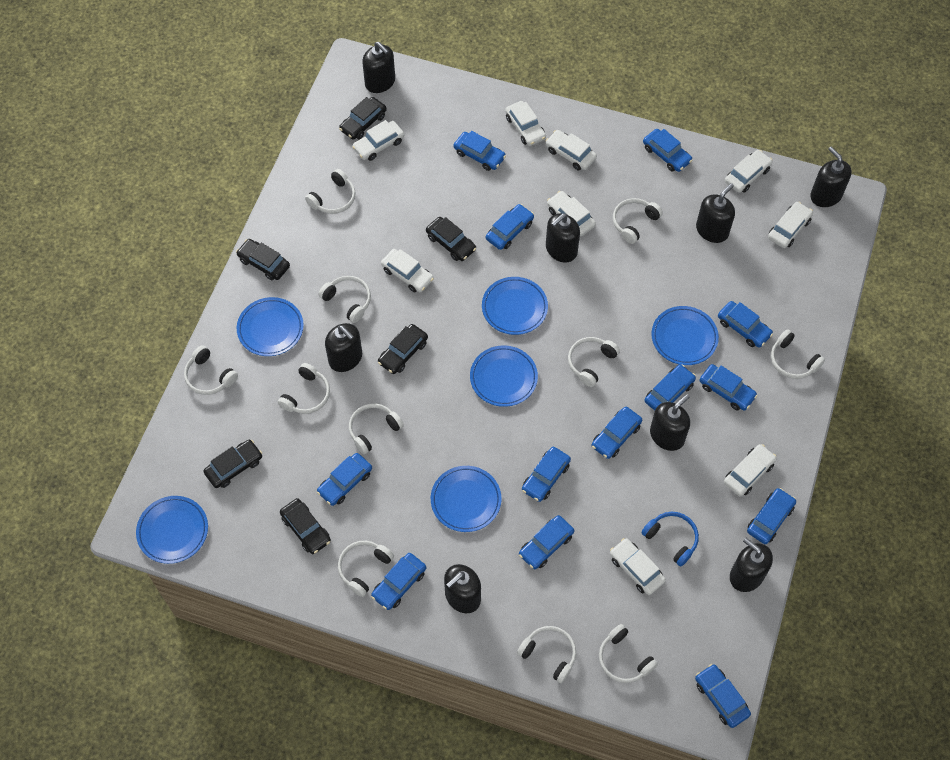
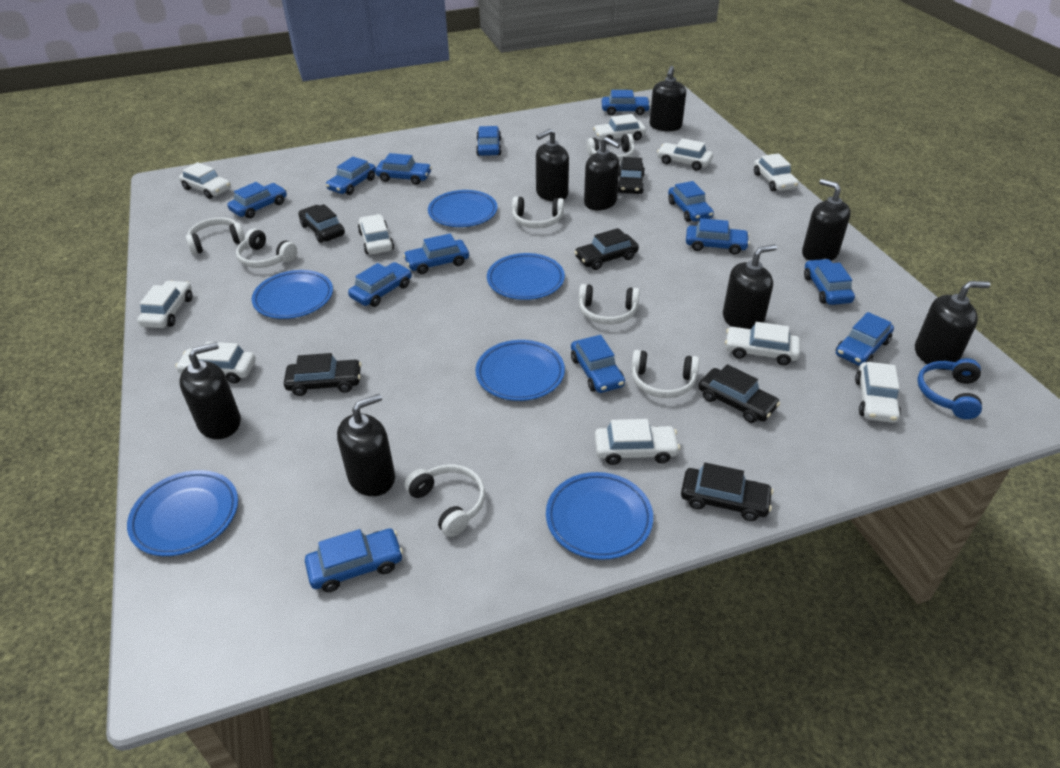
white car: [352,120,404,161] [381,249,434,293] [505,101,546,146] [546,130,597,170] [547,191,596,236] [610,538,666,595] [724,444,776,496] [725,150,772,193] [768,202,813,248] = 9 -> [137,280,193,328] [175,342,256,383] [179,162,231,199] [358,214,394,254] [593,114,646,144] [595,419,680,465] [657,138,713,170] [725,322,800,365] [754,153,799,191] [855,362,901,423] = 10
white headphones: [184,345,238,395] [278,363,330,414] [305,169,356,214] [319,276,371,323] [338,541,394,597] [349,404,404,454] [517,626,576,683] [568,337,620,387] [599,624,658,683] [613,198,663,244] [771,329,825,379] = 11 -> [186,217,245,255] [236,229,297,268] [405,464,485,537] [512,197,564,228] [579,284,640,325] [586,134,635,162] [631,350,699,398] = 7

